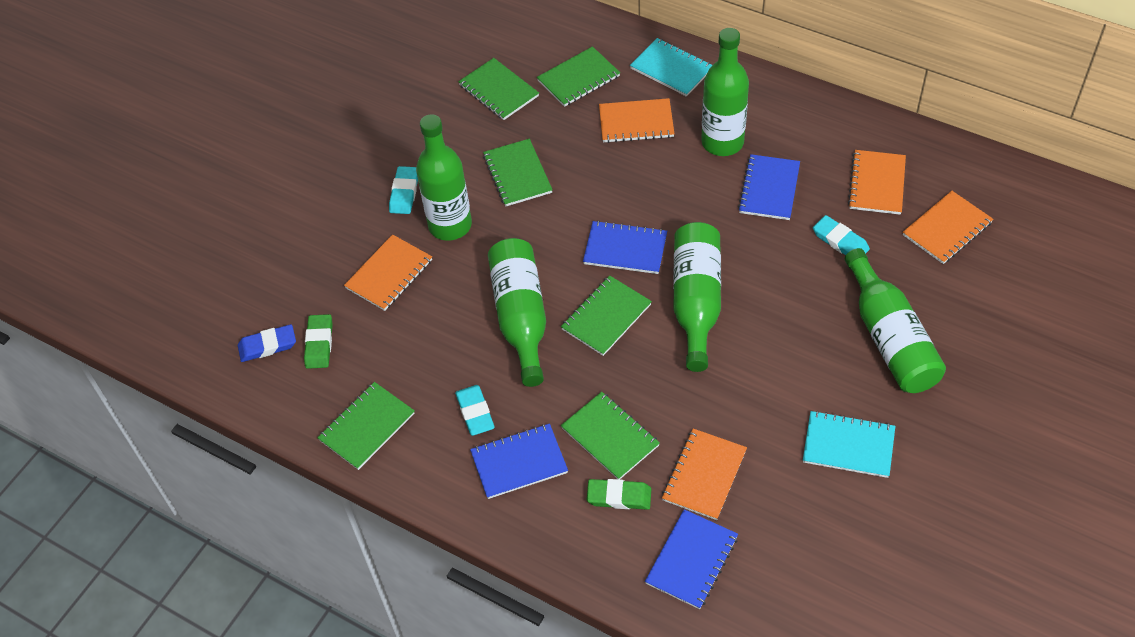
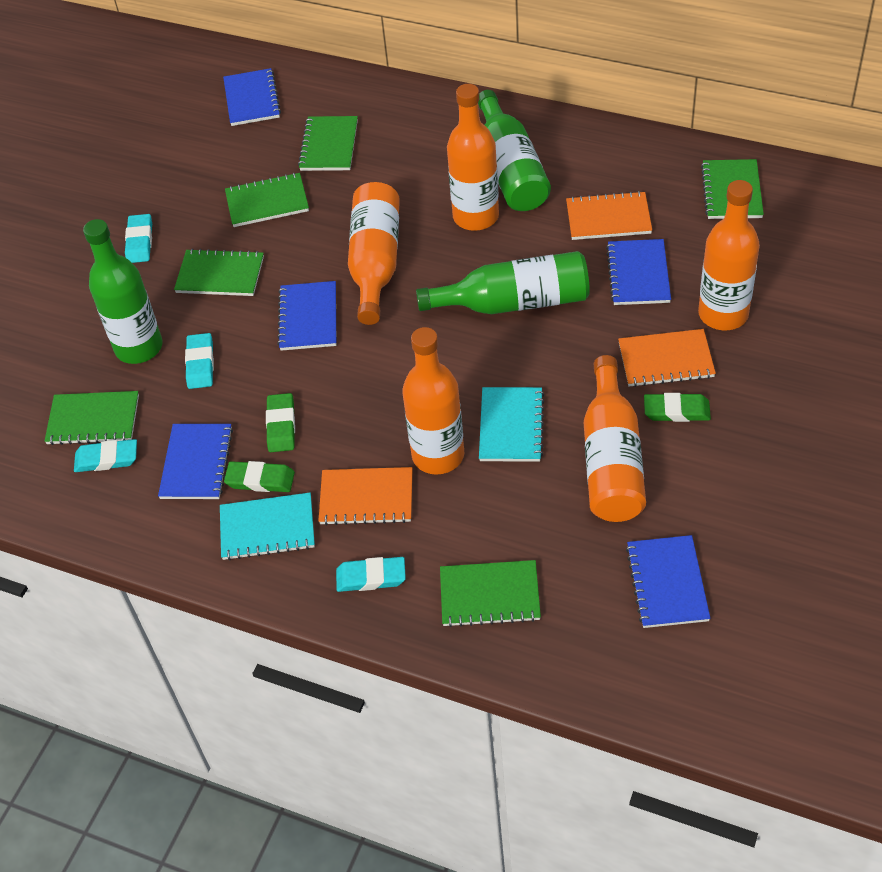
blue eraser: [238,324,296,362] = 1 -> none = 0
blue notebook: [470,424,568,499] [583,221,667,274] [645,509,738,609] [738,154,800,220] = 4 -> [158,424,233,499] [223,68,281,126] [277,281,337,351] [606,239,671,305] [626,535,710,628] = 5
green bottle: [416,114,472,241] [488,238,546,387] [673,222,721,372] [701,28,749,156] [845,248,946,393] = 5 -> [83,219,162,364] [416,251,590,314] [478,90,551,211] = 3
green eraser: [304,314,333,369] [586,479,651,510] = 2 -> [224,461,295,492] [266,393,295,452] [644,393,711,422] = 3
orange bottle: none = 0 -> [348,182,400,325] [402,327,464,475] [447,84,499,231] [584,355,646,522] [698,180,760,330] = 5
orange notebook: [344,234,432,311] [599,98,674,143] [662,429,747,520] [848,150,906,215] [903,191,993,264] = 5 -> [318,467,413,526] [566,191,652,240] [618,329,716,387] = 3
turquoise eraser: [389,166,418,214] [455,385,495,436] [813,215,870,255] = 3 -> [74,439,137,472] [125,214,152,263] [185,333,214,389] [336,557,406,592] = 4

